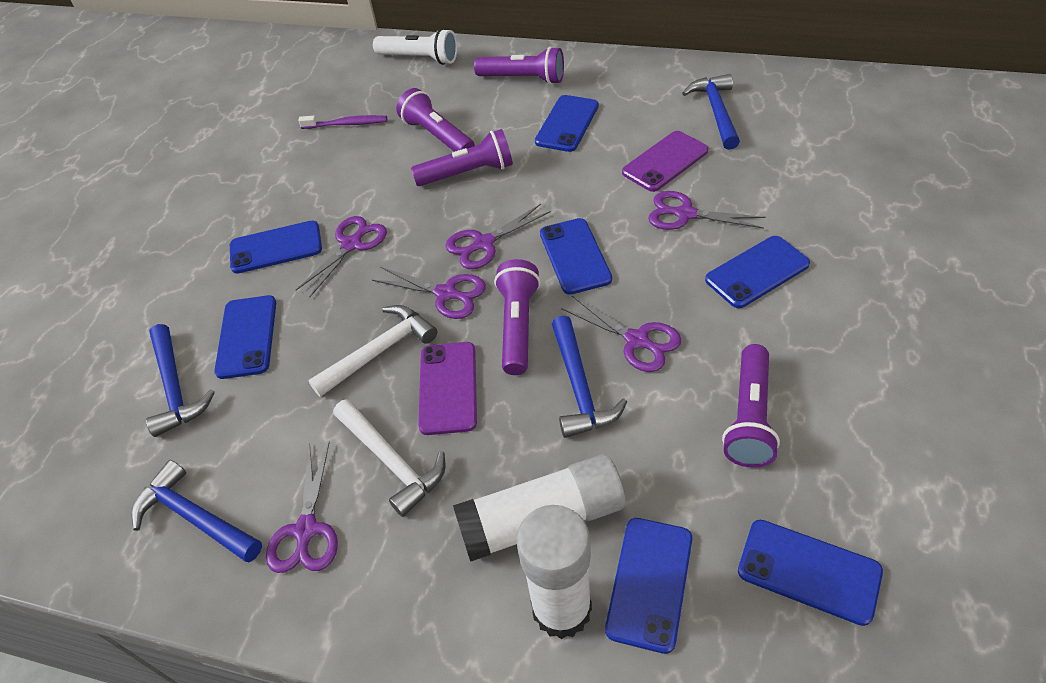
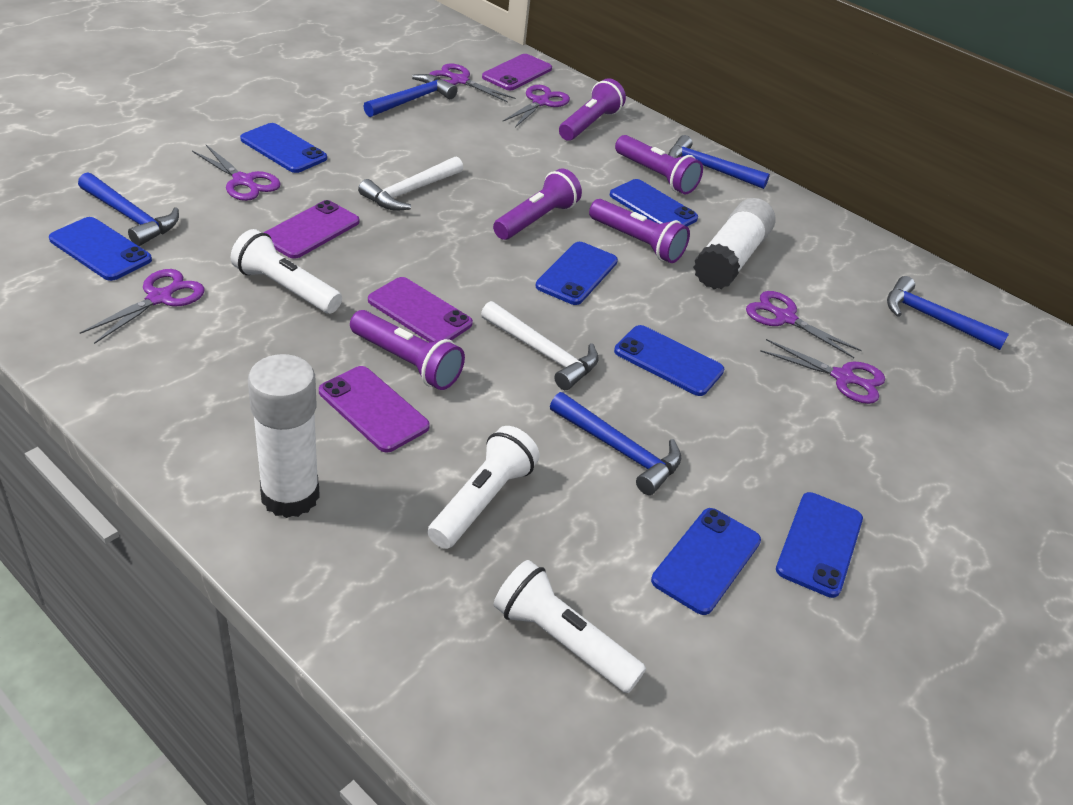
blue hammer: [132,460,262,562] [146,324,215,437] [552,315,627,438] [682,74,740,150] = 4 -> [78,172,179,246] [363,74,457,117] [550,392,682,495] [668,135,770,189] [887,276,1009,350] = 5
purple phone: [418,342,477,435] [622,131,708,192] = 2 -> [264,200,359,259] [319,366,430,452] [368,277,473,342] [482,54,552,90] = 4
purple toothbrush: [298,115,387,129] = 1 -> none = 0
white flashlight: [373,28,457,65] = 1 -> [231,229,342,314] [428,426,540,549] [493,560,646,693] = 3

